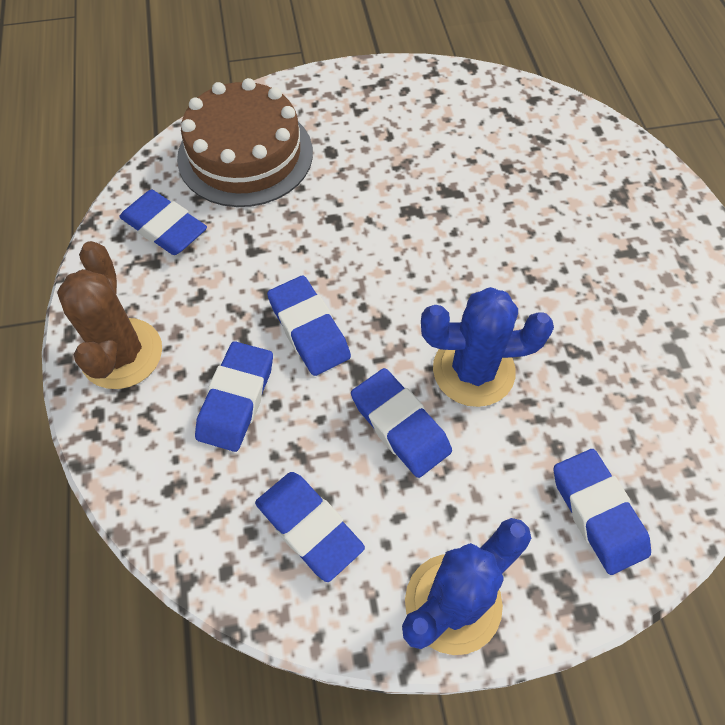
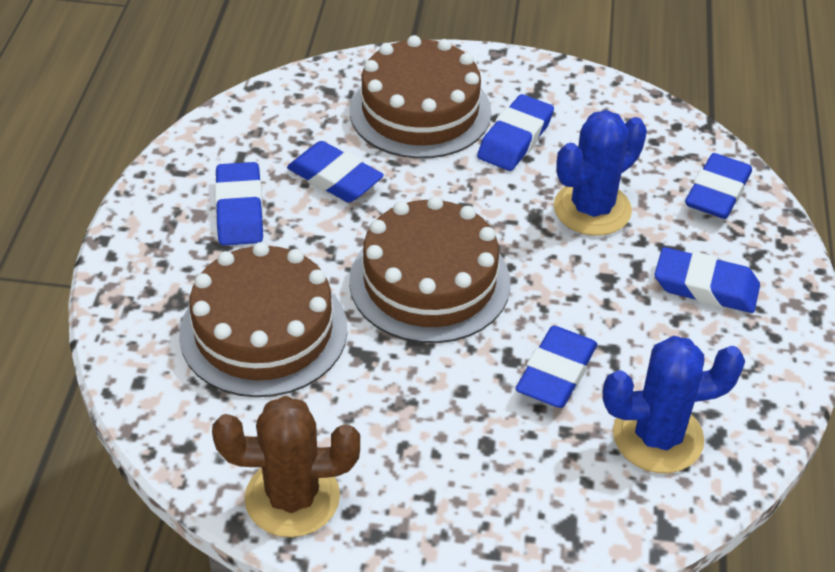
brown cake: [177,78,313,207] = 1 -> [179,242,348,397] [349,196,511,343] [350,35,491,159] = 3

